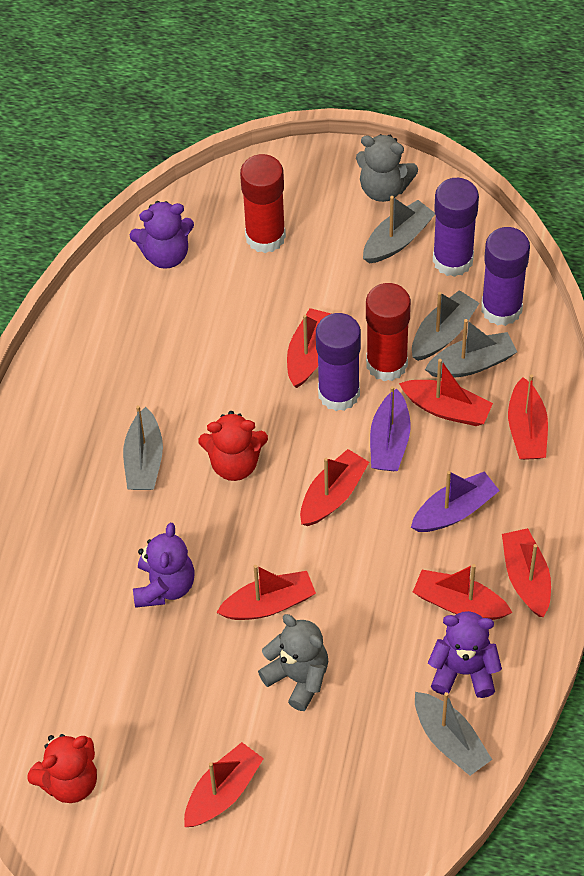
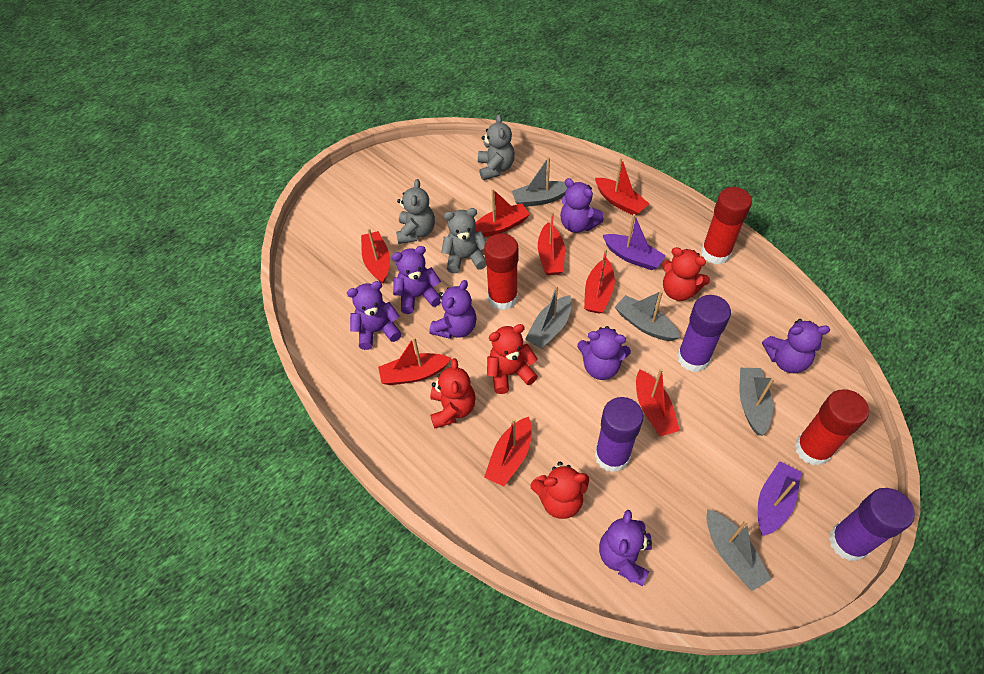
grey teddy bear: [258,614,328,711] [356,134,418,202] = 2 -> [396,179,435,244] [441,208,487,273] [478,114,515,180] = 3
purple teddy bear: [130,201,194,269] [133,523,194,608] [428,611,502,698] = 3 -> [347,281,401,350] [392,246,441,314] [429,280,477,339] [560,178,604,233] [577,326,631,380] [599,510,652,586] [762,319,830,373] = 7
red glue stick: [240,154,286,253] [366,283,411,381] = 2 -> [484,234,518,310] [701,187,752,265] [795,389,869,466] = 3
red teddy bear: [27,734,97,803] [198,411,268,481] = 2 -> [430,358,476,429] [487,324,538,394] [530,462,589,519] [662,247,710,301] = 4

